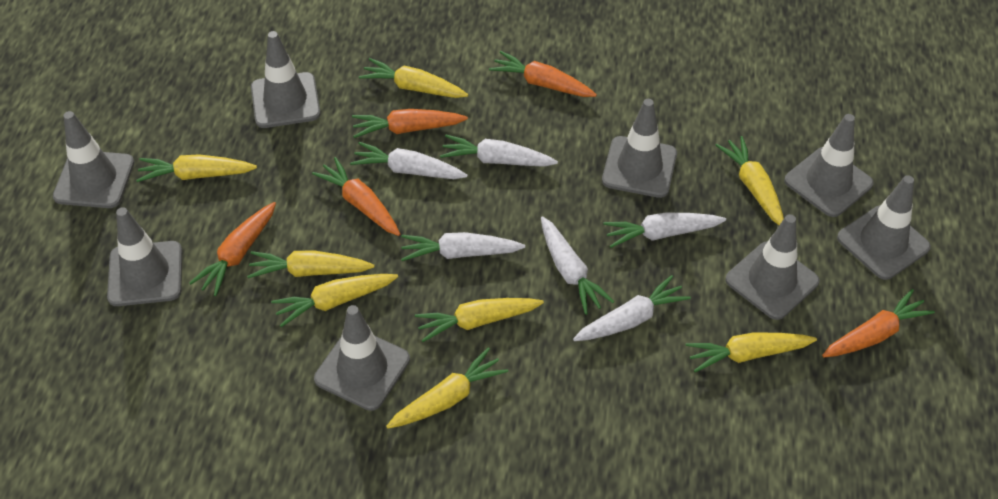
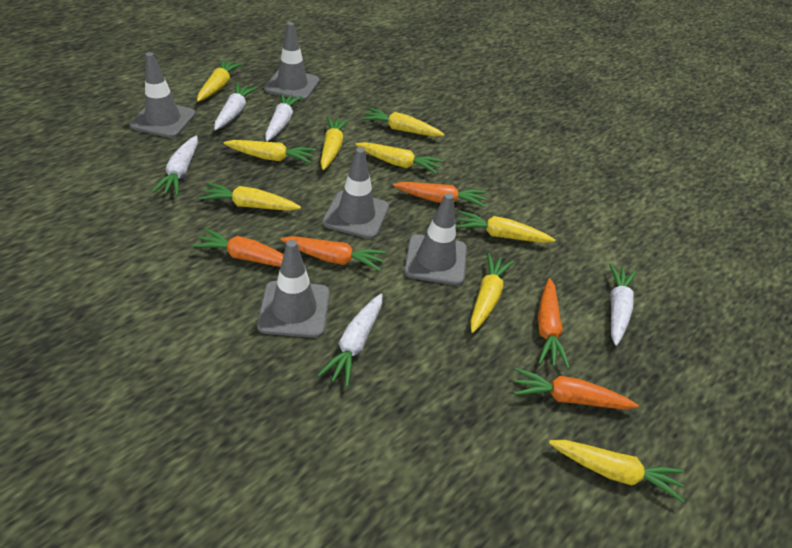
grey traffic cone: [53,111,135,208] [107,207,182,306] [251,31,321,128] [314,305,410,411] [602,99,677,198] [725,214,819,320] [784,114,874,217] [837,175,931,280] = 8 -> [130,52,196,138] [257,240,330,338] [264,22,320,100] [322,147,389,239] [404,193,467,285] = 5
white carrot: [350,142,468,179] [401,232,525,261] [440,135,558,167] [541,216,614,315] [573,275,691,341] [603,213,726,248] = 6 -> [152,135,198,196] [214,83,258,131] [265,93,302,142] [318,294,382,387] [609,264,636,346] = 5
yellow carrot: [136,154,257,182] [247,250,374,278] [271,274,398,327] [359,58,468,98] [386,348,508,428] [415,298,544,342] [686,333,817,372] [716,136,784,225] = 8 -> [197,59,242,102] [199,183,301,211] [224,140,316,164] [320,116,349,170] [355,142,443,174] [362,108,445,137] [456,211,555,243] [470,253,514,333] [549,440,685,503] = 9

